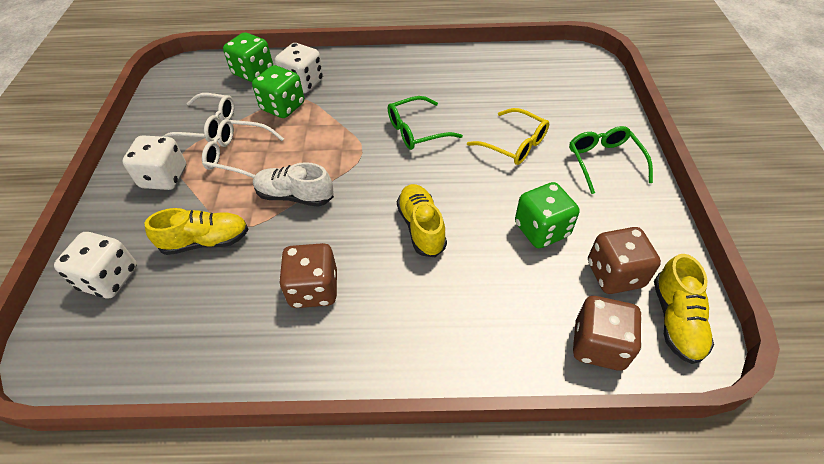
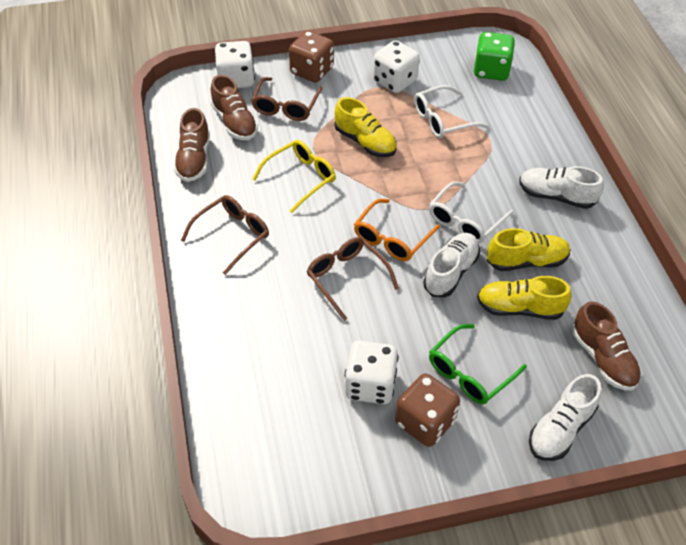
brown dice: [279,243,337,308] [573,296,642,371] [588,227,661,294] = 3 -> [289,31,334,82] [395,373,460,447] = 2
brown glasses: none = 0 -> [181,195,269,275] [251,77,323,121] [306,237,399,321] = 3
brown shoe: none = 0 -> [174,108,210,182] [211,75,258,140] [572,301,641,391] = 3
green dice: [223,32,273,82] [252,65,304,118] [515,182,579,248] = 3 -> [474,32,515,81] = 1
green glasses: [388,96,463,150] [569,126,653,194] = 2 -> [429,324,527,404] = 1
orange glasses: none = 0 -> [354,199,440,261] = 1
white shoe: [253,162,334,207] = 1 -> [423,233,480,297] [519,166,603,209] [529,374,601,461] = 3

